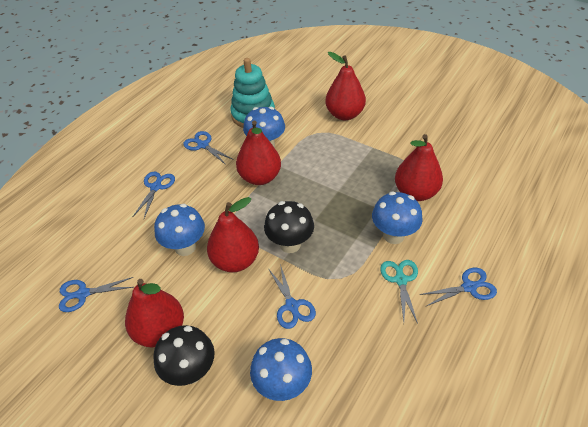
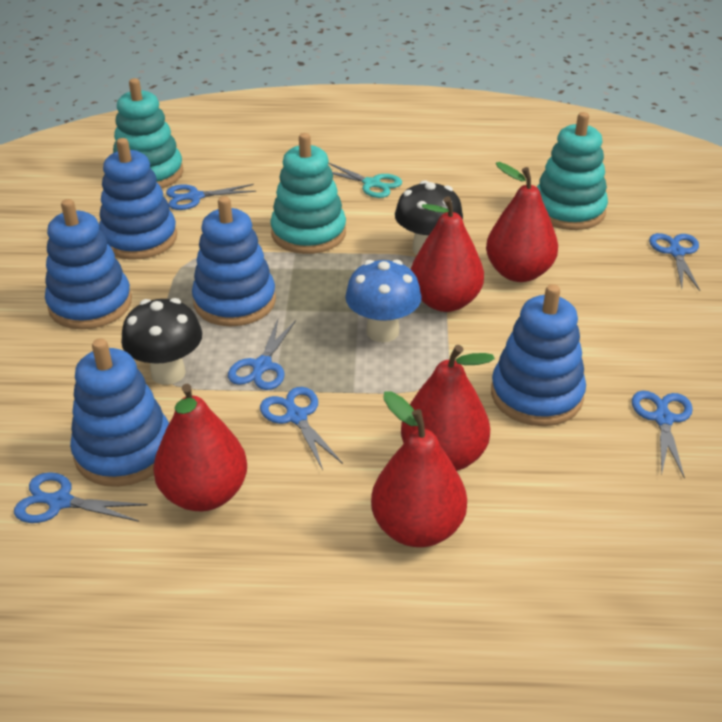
blue mushroom: [154,204,205,256] [243,107,285,148] [250,338,312,401] [372,192,423,244] = 4 -> [345,259,422,342] = 1
blue scissors: [59,277,133,312] [133,171,175,218] [183,131,234,165] [268,264,316,329] [420,268,497,306] = 5 -> [14,472,148,523] [166,184,256,210] [228,319,296,390] [260,387,343,470] [632,391,693,478] [649,233,700,291] = 6
blue stacking toy: none = 0 -> [45,199,132,329] [70,338,169,487] [99,138,177,260] [192,196,276,326] [491,284,586,426] = 5
turquoise stacking toy: [230,58,275,128] = 1 -> [113,78,184,188] [270,133,346,254] [537,112,608,230] = 3

